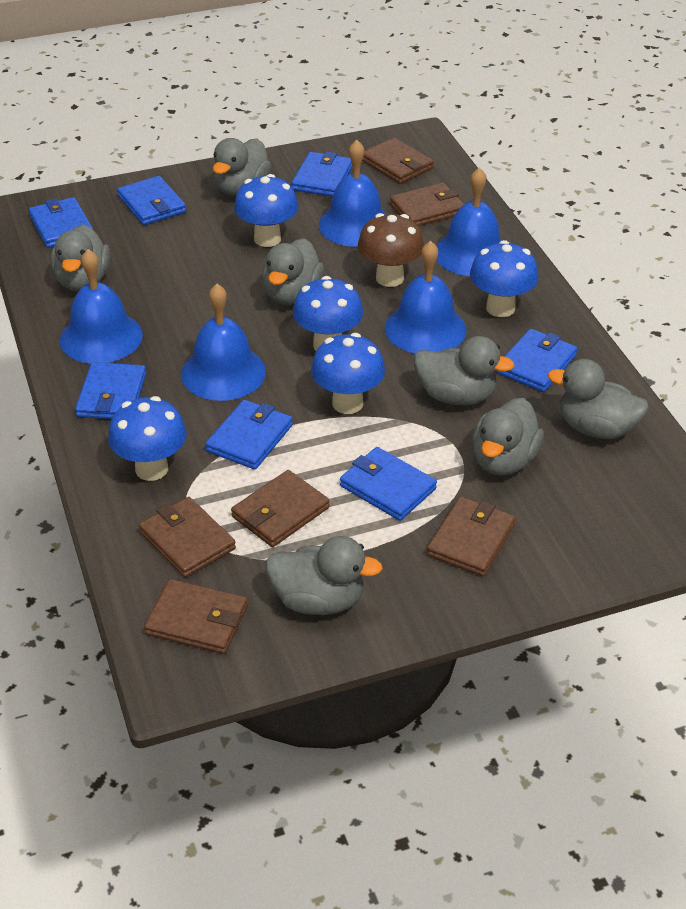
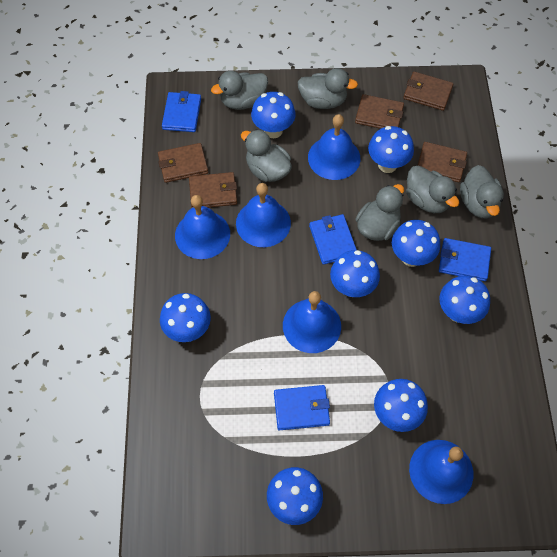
blue mushroom: [108,396,187,481] [234,174,298,247] [293,276,363,351] [311,333,385,414] [470,240,538,317] = 5 -> [160,293,211,342] [251,92,296,138] [267,467,323,525] [330,250,380,297] [368,126,414,173] [374,379,428,432] [392,220,440,267] [439,276,490,324] = 8
blue wallet: [29,197,93,248] [75,362,146,419] [117,176,186,225] [205,400,293,470] [292,152,352,197] [340,447,437,521] [496,329,578,392] = 7 -> [162,91,201,132] [274,385,330,430] [309,214,357,265] [439,238,491,281] = 4
brown mushroom: [358,213,424,287] = 1 -> none = 0
brown wallet: [139,497,236,578] [144,579,248,654] [231,470,330,547] [362,138,434,184] [390,183,464,226] [427,497,516,576] = 6 -> [158,143,208,183] [189,172,237,208] [355,94,404,129] [403,72,454,111] [417,142,467,182] = 5
grey duck: [50,224,110,291] [213,138,272,196] [262,238,324,305] [265,536,383,615] [414,336,515,405] [472,398,544,476] [548,359,649,439] = 7 -> [211,71,268,110] [241,129,292,182] [298,68,358,109] [356,184,404,241] [406,165,459,213] [460,165,504,219] = 6

